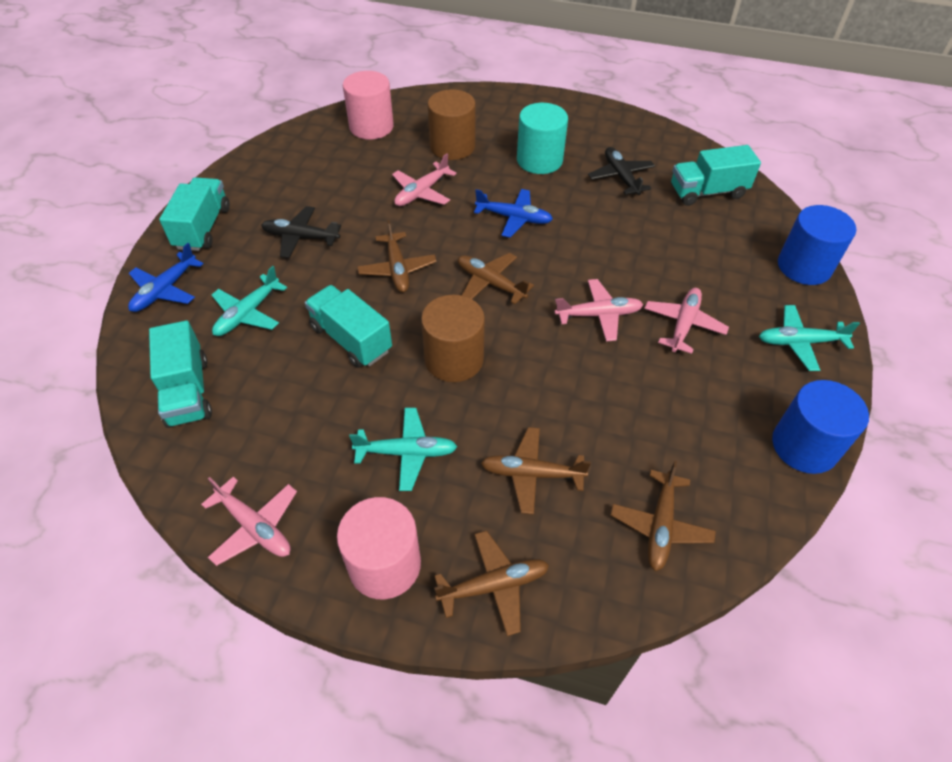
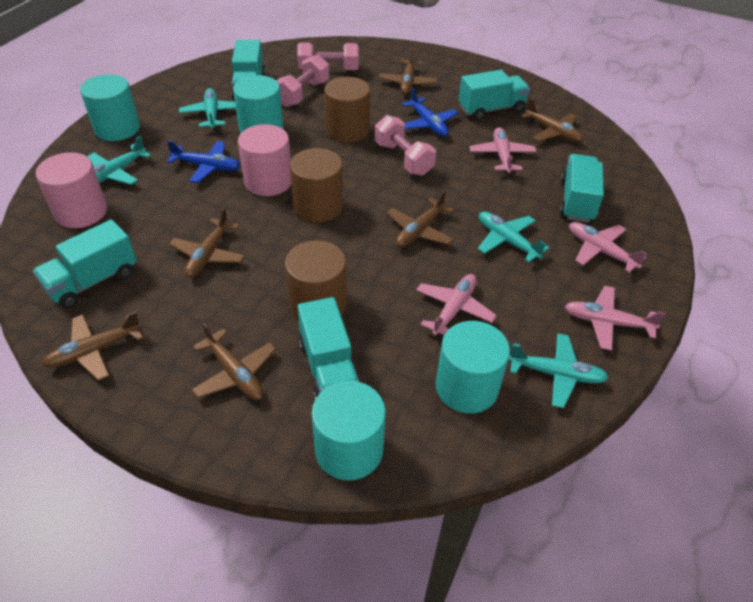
black plane: [261,206,341,258] [588,147,655,195] = 2 -> none = 0
blue cylinder: [772,380,869,474] [778,205,856,285] = 2 -> none = 0
brown cylinder: [421,295,485,382] [427,89,476,160] = 2 -> [285,240,347,320] [290,148,343,222] [324,77,370,143] = 3
brown plane: [357,220,437,292] [434,531,549,636] [458,253,534,304] [481,427,591,514] [611,461,716,571] = 5 -> [42,311,143,381] [169,207,245,278] [191,323,276,400] [379,48,437,95] [387,190,455,247] [521,98,583,142] = 6
pink dumbbell: none = 0 -> [276,54,329,107] [297,42,359,70] [375,115,436,176] = 3
turquoise cylinder: [517,103,568,174] = 1 -> [80,74,140,141] [233,75,283,133] [312,381,386,481] [436,321,510,413] = 4
turquoise plane: [212,266,287,336] [349,408,457,491] [759,305,860,371] = 3 -> [87,136,151,185] [179,88,236,129] [478,211,549,262] [509,334,609,408] = 4
turquoise truck: [149,320,212,428] [159,177,230,251] [305,285,392,368] [671,145,761,206] = 4 -> [33,219,137,308] [231,40,266,101] [297,297,360,399] [458,70,530,120] [559,154,604,223] = 5

